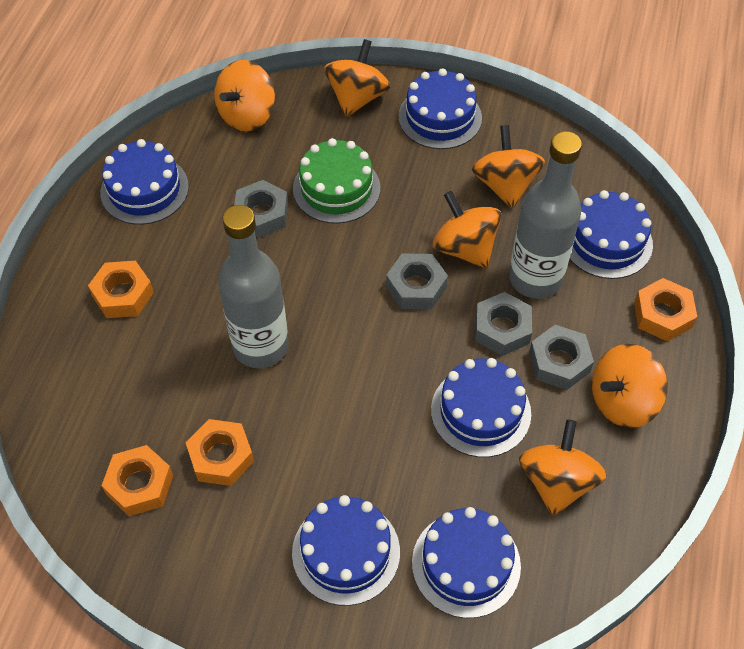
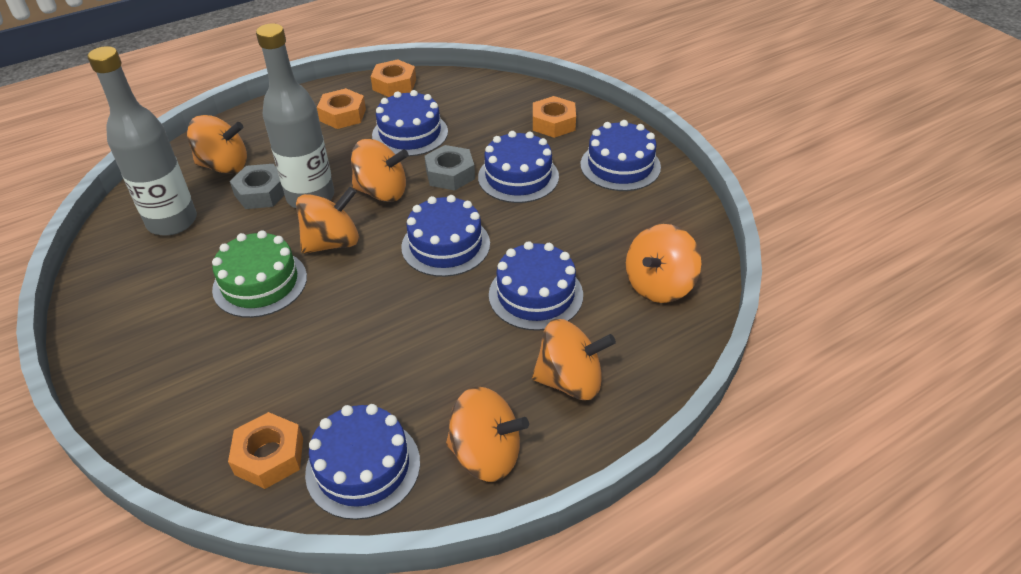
grey nut: [234,180,288,238] [386,253,448,309] [475,292,532,356] [529,325,594,390] = 4 -> [230,164,284,209] [425,145,475,191] = 2

